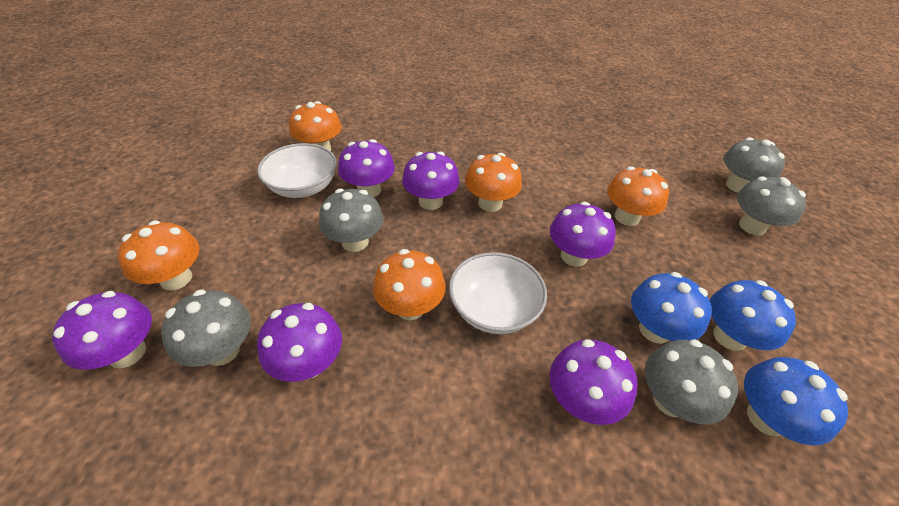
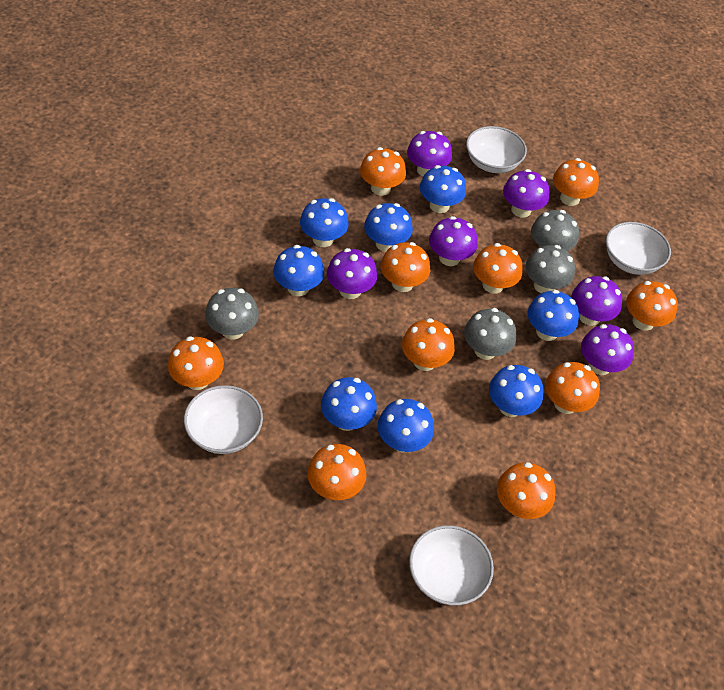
blue mushroom: [631,272,712,344] [710,280,796,351] [744,357,848,445] = 3 -> [273,245,324,296] [300,198,349,247] [321,377,377,431] [364,203,413,252] [378,399,434,453] [420,165,466,213] [489,365,543,417] [528,290,579,341] = 8
grey mushroom: [161,289,251,367] [319,189,383,252] [645,339,738,424] [723,137,785,193] [737,176,806,235] = 5 -> [205,288,259,339] [464,308,516,360] [525,245,575,293] [531,210,579,251] = 4
orange mushroom: [118,221,200,290] [289,101,342,151] [373,249,446,320] [465,153,522,212] [607,166,669,226] = 5 -> [168,336,224,390] [307,444,366,500] [360,147,406,196] [381,242,430,292] [402,318,455,371] [473,243,523,294] [497,462,556,519] [545,362,600,414] [553,158,599,206] [626,281,678,331] = 10
white bowl: [257,143,337,198] [449,252,547,334] = 2 -> [184,385,263,454] [409,525,494,605] [466,126,527,173] [606,222,671,275] = 4

